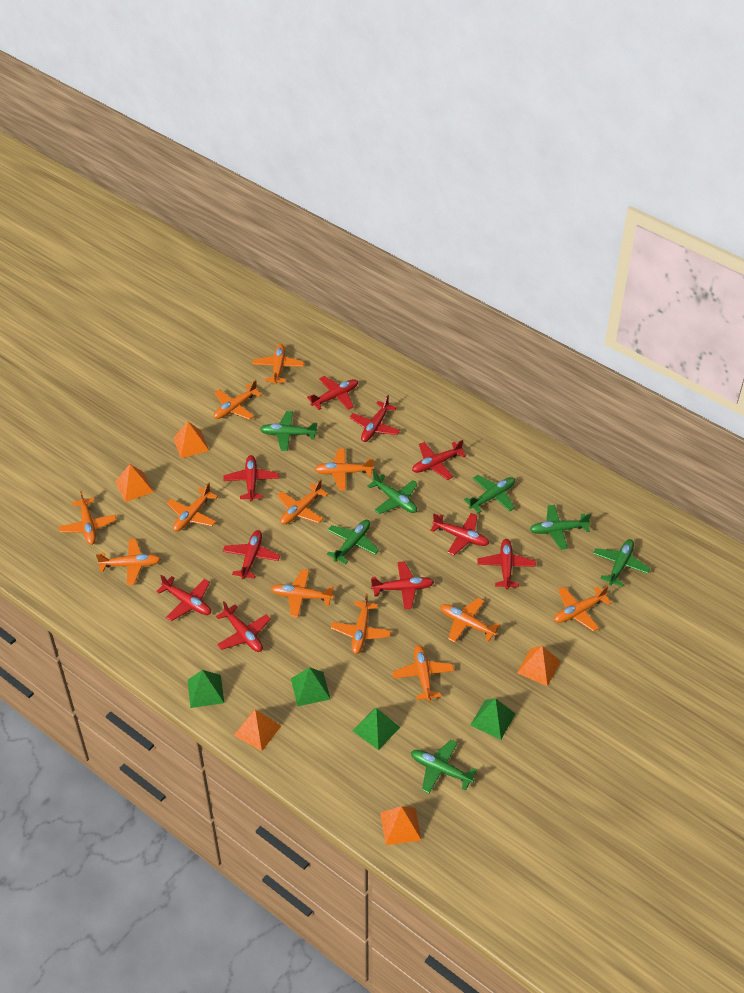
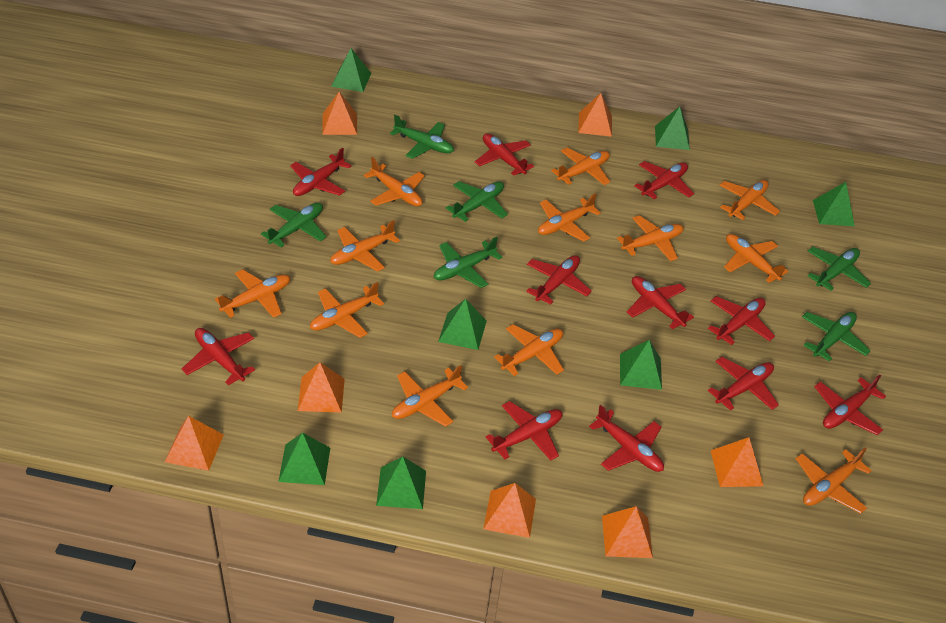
green plane: [260,411,318,451] [327,520,379,564] [367,471,418,514] [411,740,477,793] [464,475,515,513] [529,505,591,549] [593,539,650,587] = 7 -> [261,203,326,247] [390,115,454,159] [434,237,502,288] [446,181,508,222] [802,312,871,361] [807,247,871,291] = 6
green pyramid: [188,670,224,708] [291,667,331,706] [353,708,400,750] [470,698,515,740] = 4 -> [278,433,330,485] [331,48,371,92] [376,456,426,509] [438,299,487,350] [620,340,662,390] [655,106,690,150] [813,182,855,226] = 7
orange pyramid: [115,464,154,502] [173,421,209,458] [234,710,281,751] [380,806,421,845] [517,646,561,686] = 5 -> [165,416,224,471] [298,362,345,413] [322,92,357,135] [483,483,536,538] [578,93,612,137] [602,506,653,558] [711,437,763,487] = 7
red plane: [156,575,211,621] [216,601,271,652] [223,455,279,501] [223,530,280,579] [307,376,358,410] [350,395,400,442] [371,561,434,609] [412,440,466,480] [430,513,489,555] [478,539,536,590] = 10 -> [182,328,255,385] [290,147,351,196] [475,133,534,176] [485,401,562,461] [526,255,592,305] [589,405,664,472] [627,276,694,329] [634,161,694,199] [708,296,775,345] [708,357,779,411] [814,375,886,435] = 11

